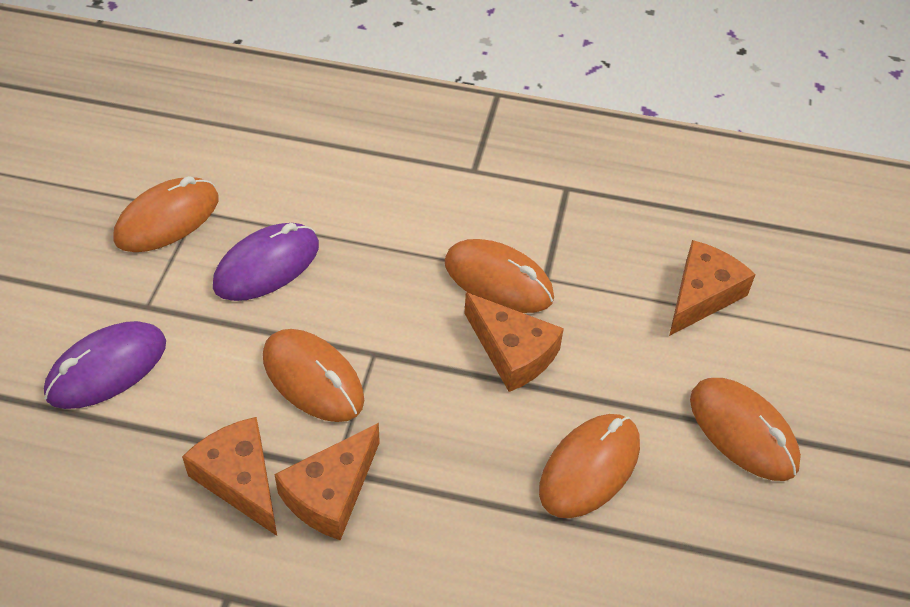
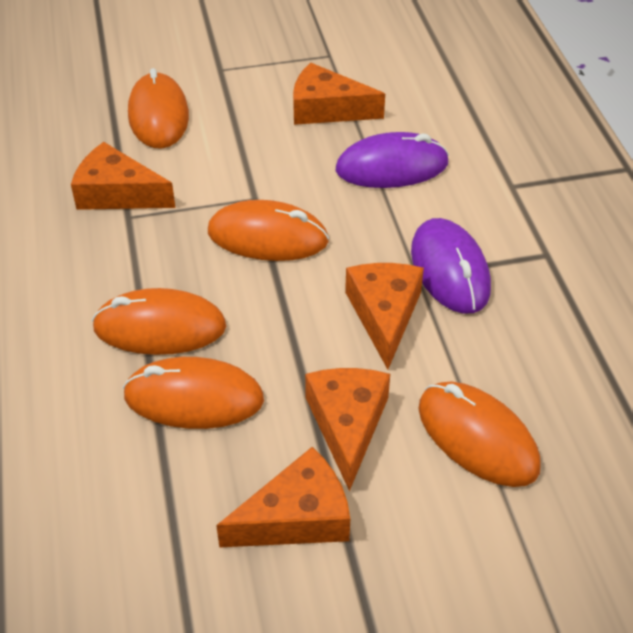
orange cheese: [182,417,277,536] [274,423,380,540] [465,292,564,392] [669,240,756,336] = 4 -> [71,142,176,210] [216,447,350,548] [293,63,385,125] [305,368,390,491] [345,263,424,370] = 5

